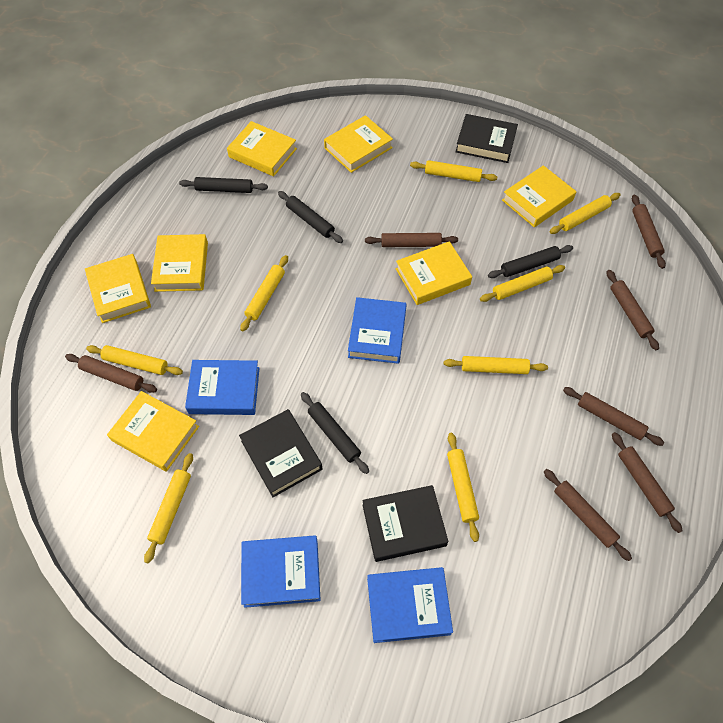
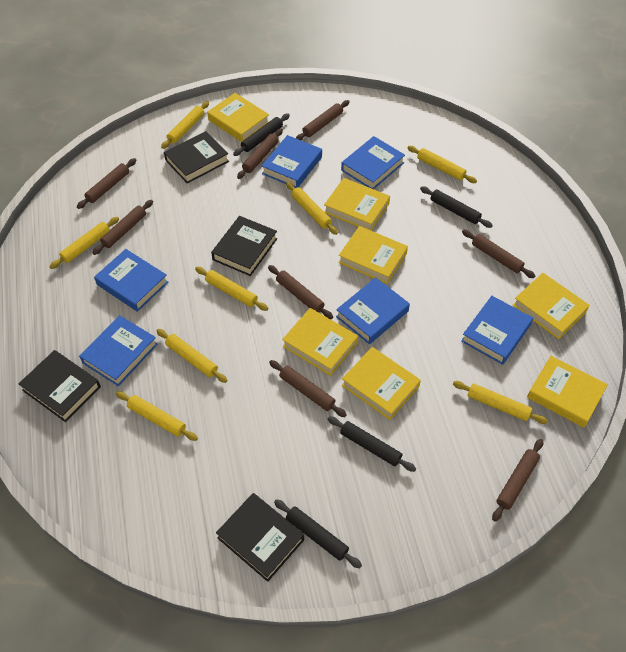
black book: [239,409,323,497] [362,485,448,562] [455,114,518,163] = 3 -> [19,350,101,422] [164,131,229,183] [211,216,277,276] [216,493,304,582] = 4
blue book: [185,360,260,415] [241,535,321,608] [348,297,407,364] [367,567,453,643] = 4 -> [79,315,158,386] [94,249,168,312] [262,135,322,188] [336,277,410,344] [341,136,405,189] [461,296,533,365] = 6
brown rolling pin: [65,354,157,393] [365,233,458,247] [544,469,632,561] [563,387,664,446] [607,270,659,350] [612,432,682,533] [632,195,666,269] = 7 -> [77,158,136,209] [93,200,153,255] [237,128,283,179] [268,265,333,319] [269,360,347,417] [296,100,350,140] [462,230,535,278] [492,439,543,522] = 8

